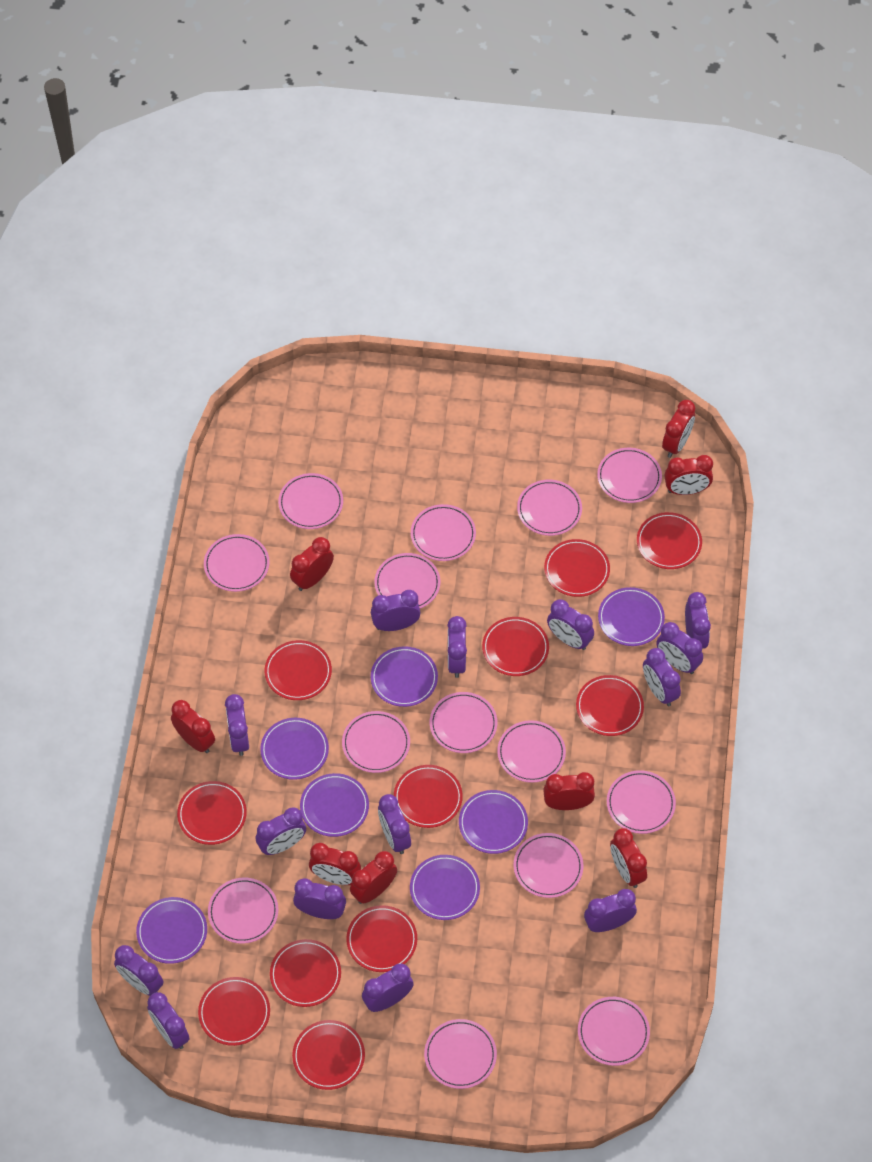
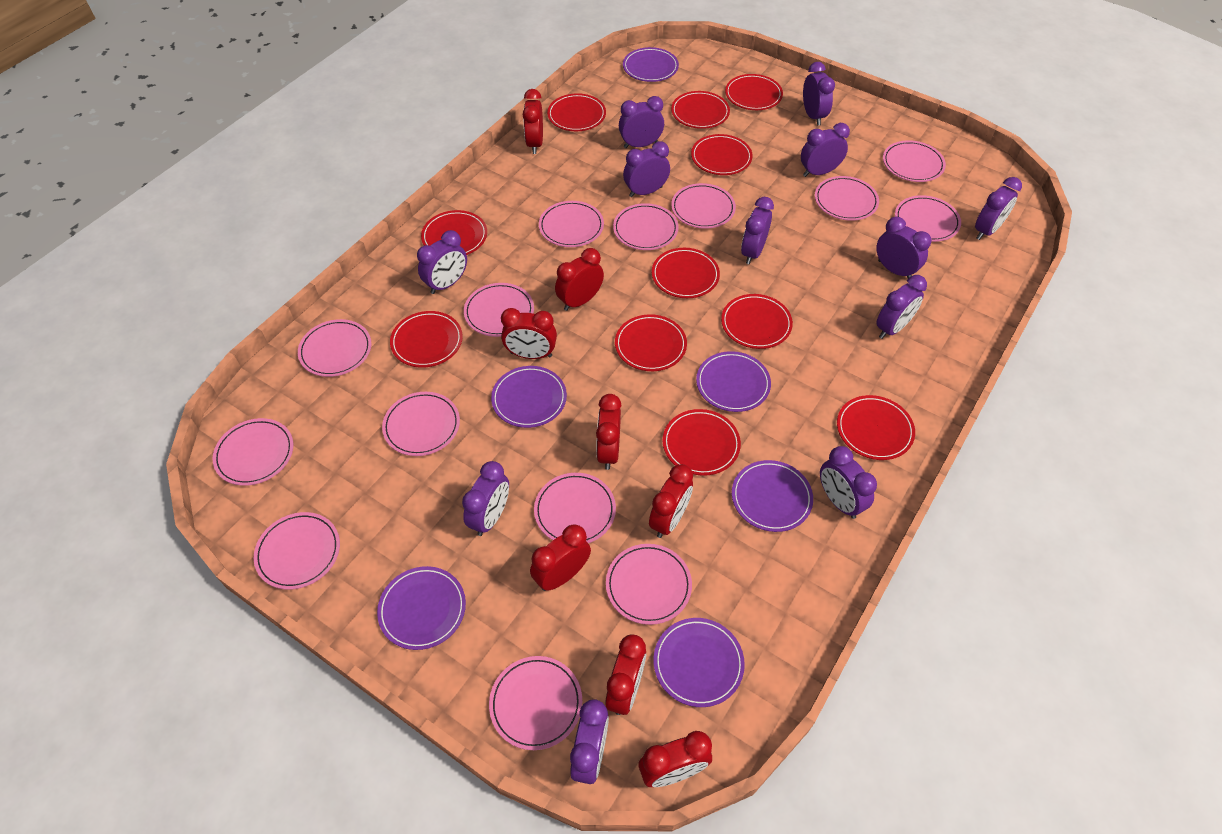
purple clock: [114,945,163,996] [147,992,189,1049] [225,694,249,756] [256,808,306,855] [293,878,346,919] [362,964,414,1012] [371,590,421,631] [378,794,411,854] [447,616,467,678] [547,599,594,650] [584,889,637,932] [643,648,681,706] [656,622,703,674] [685,592,711,649] = 14 -> [417,230,467,294] [462,461,509,536] [570,699,609,784] [619,96,664,148] [623,141,670,197] [741,197,774,264] [801,123,850,177] [803,62,835,125] [820,446,877,519] [876,217,932,278] [876,275,927,339] [975,177,1022,240] = 12
purple plate: [136,897,207,964] [260,718,329,780] [300,773,369,837] [371,646,438,707] [410,855,480,920] [459,790,528,854] [598,587,665,646] = 7 -> [377,566,466,650] [491,366,567,428] [623,47,679,82] [653,618,745,707] [696,351,771,412] [732,460,813,532] = 6

